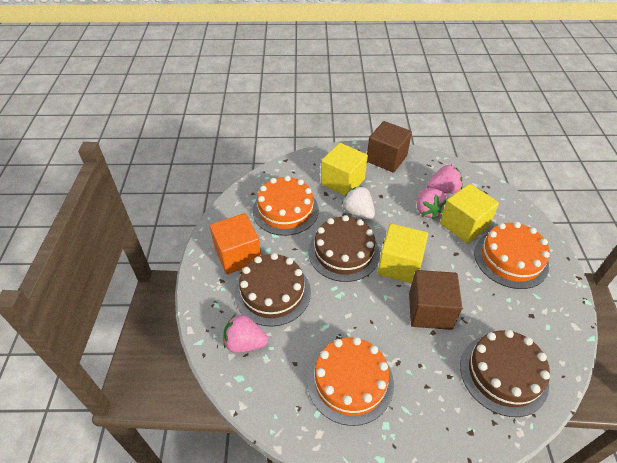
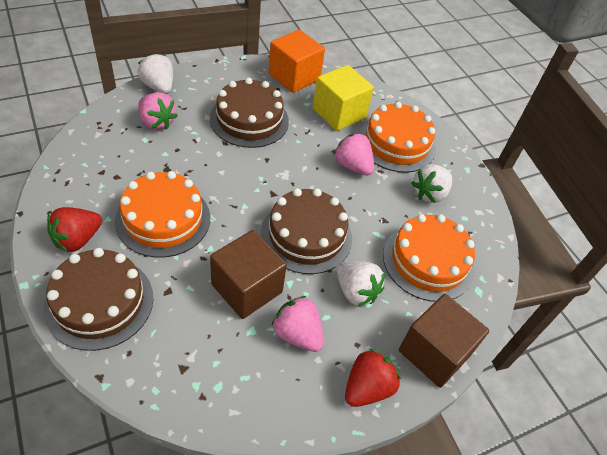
red strawberry: none = 0 -> [47,207,102,252] [345,349,401,407] = 2
white strawberry: [342,186,375,219] = 1 -> [137,53,173,94] [336,261,385,307] [411,164,452,203] = 3
yellow cube: [321,143,368,196] [378,224,428,284] [440,184,499,244] = 3 -> [313,65,374,131] = 1

